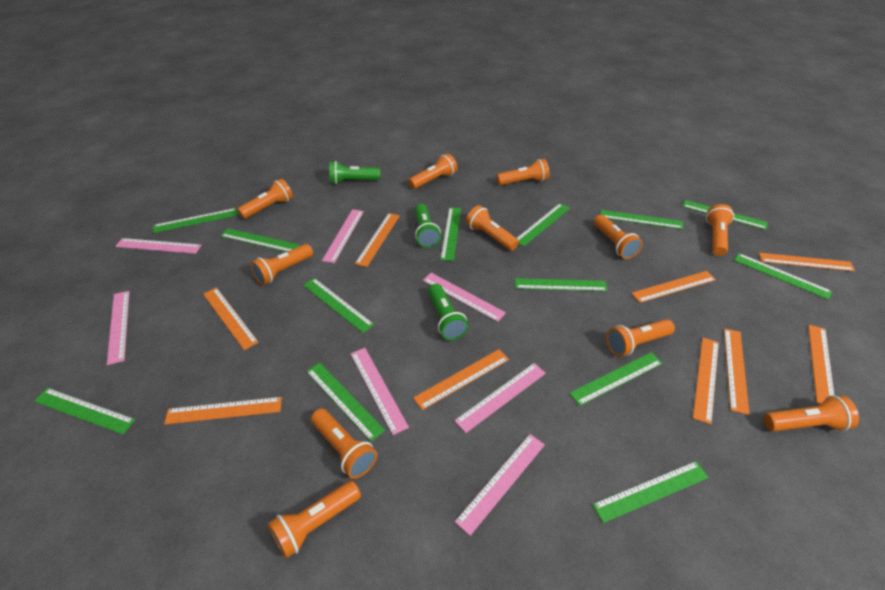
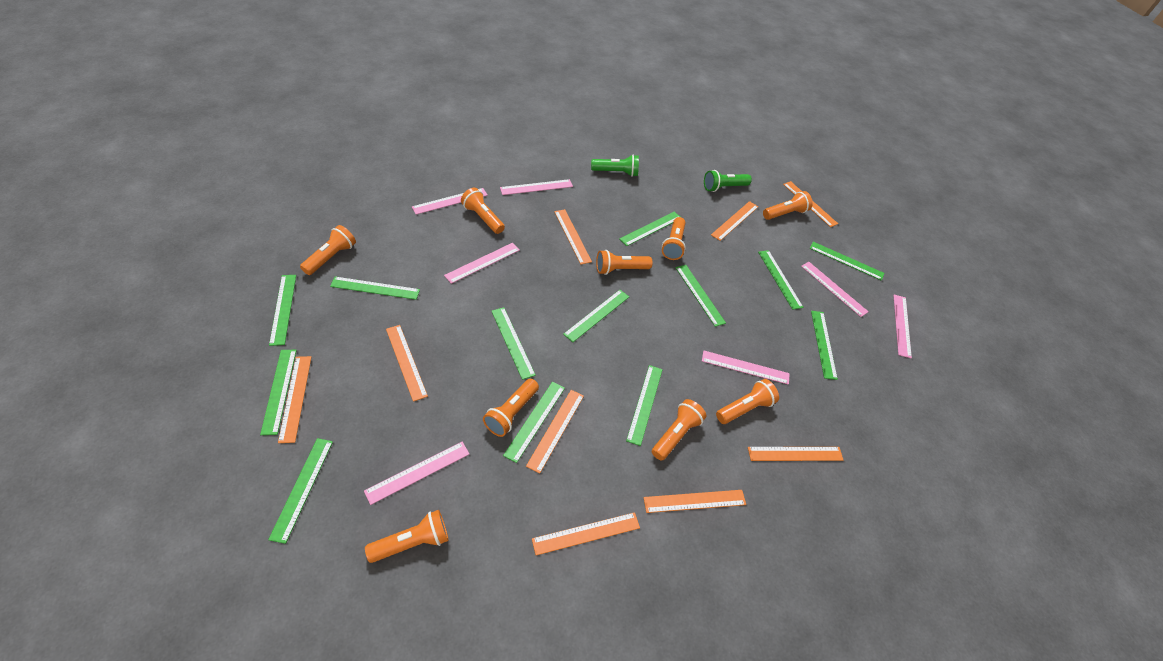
green flashlight: [329,161,380,184] [415,204,441,248] [428,284,469,340] = 3 -> [591,155,639,177] [704,170,752,192] = 2
orange flashlight: [237,179,293,219] [250,244,313,285] [268,481,361,559] [311,409,377,479] [408,153,457,189] [466,205,519,251] [497,159,549,185] [594,215,643,259] [606,319,675,357] [706,204,734,256] [764,395,859,432] = 11 -> [300,225,356,275] [365,510,449,563] [461,188,505,234] [483,379,539,437] [596,250,653,275] [652,399,706,461] [662,217,686,260] [716,379,779,424] [763,191,813,220] = 9

